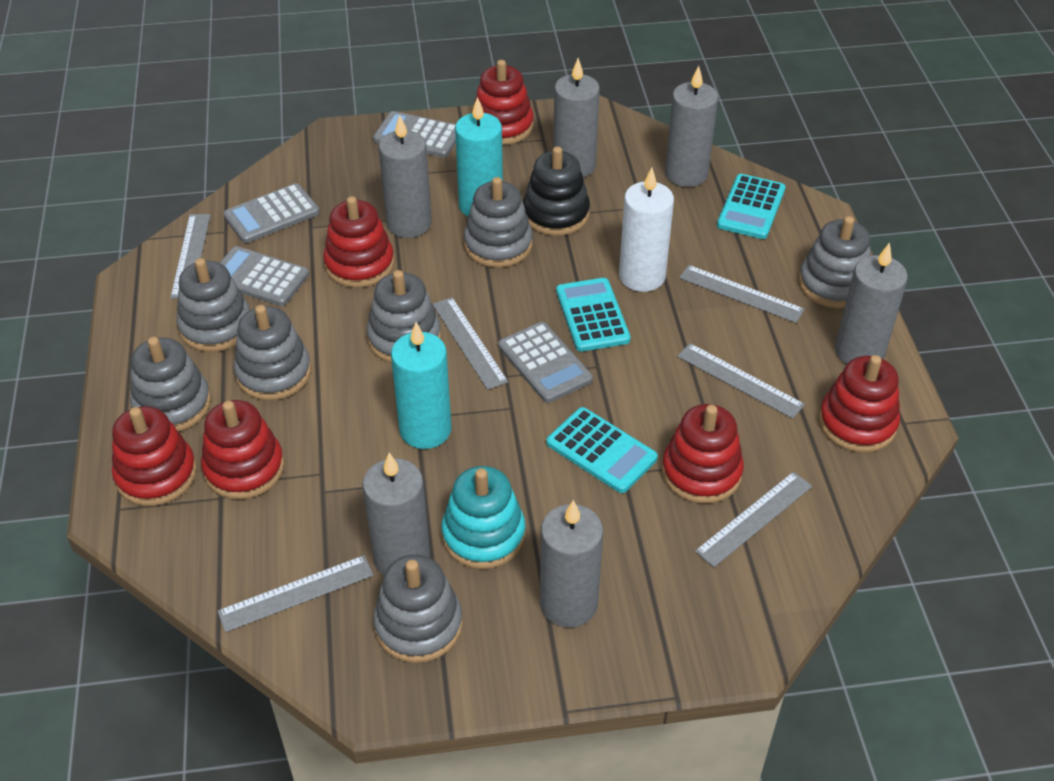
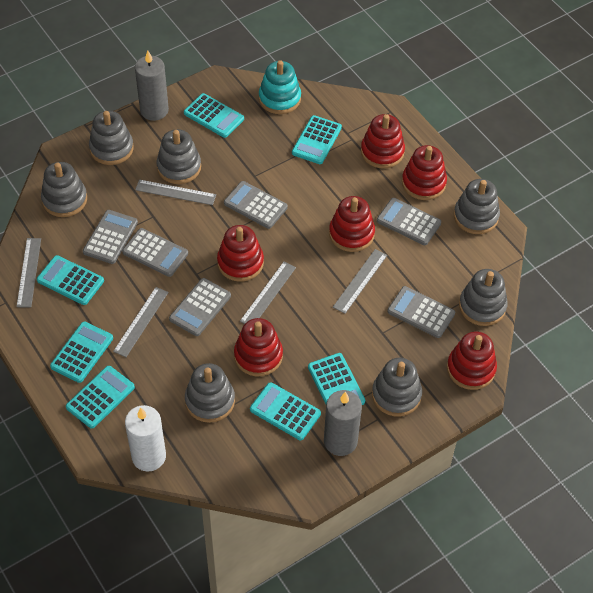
black stacking toy: [523,146,590,236] = 1 -> none = 0
grey calculator: [220,246,309,306] [223,183,320,243] [373,111,456,158] [498,322,593,403] = 4 -> [83,210,138,264] [122,228,188,277] [169,278,231,336] [224,181,288,229] [377,198,441,245] [387,286,455,338] = 6
grey candle: [362,453,430,575] [379,115,432,238] [540,500,603,627] [553,58,600,177] [665,66,718,187] [835,242,908,364] = 6 -> [135,51,169,121] [324,390,362,456] = 2
grey ruler: [170,214,210,299] [217,555,374,632] [432,297,508,390] [677,343,805,419] [679,265,805,323] [695,472,812,567] = 6 -> [16,238,41,308] [113,287,169,357] [135,179,216,205] [240,262,296,324] [333,249,387,314] = 5
turquoise calculator: [546,407,658,493] [556,278,631,352] [717,174,786,239] = 3 -> [37,255,104,305] [50,322,113,383] [66,366,135,428] [184,93,244,138] [250,382,321,440] [292,115,342,164] [308,353,365,405] = 7
turquoise candle: [391,322,452,449] [455,97,503,216] = 2 -> none = 0

